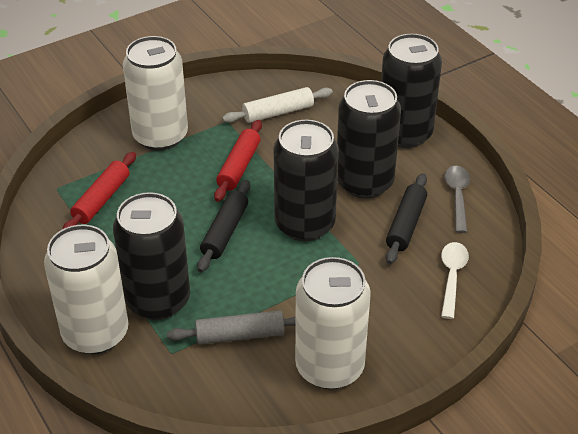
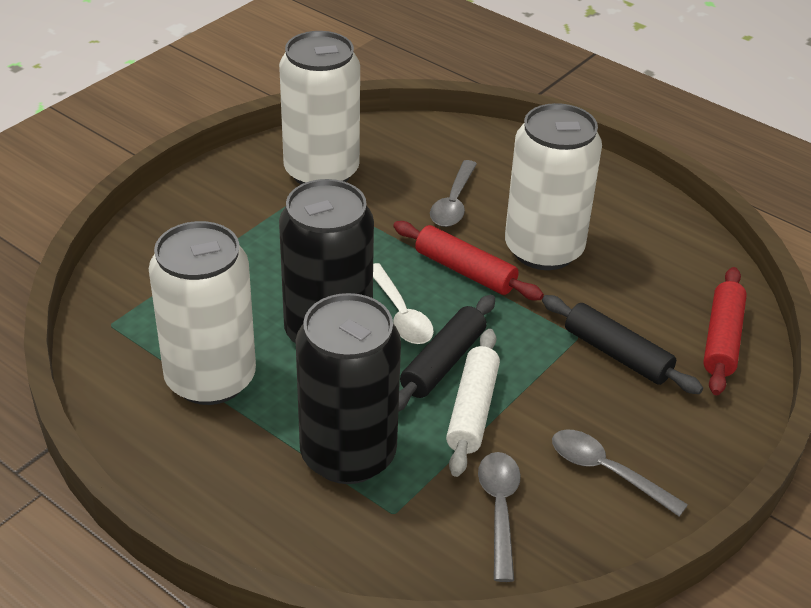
black can: [113,192,190,320] [274,120,339,241] [337,80,401,199] [381,34,442,148] = 4 -> [279,179,374,344] [296,293,401,484] = 2
grey rolling pin: [167,310,296,345] = 1 -> none = 0
grey spoon: [445,166,470,233] = 1 -> [430,160,477,227] [478,452,521,582] [552,430,688,517] = 3

